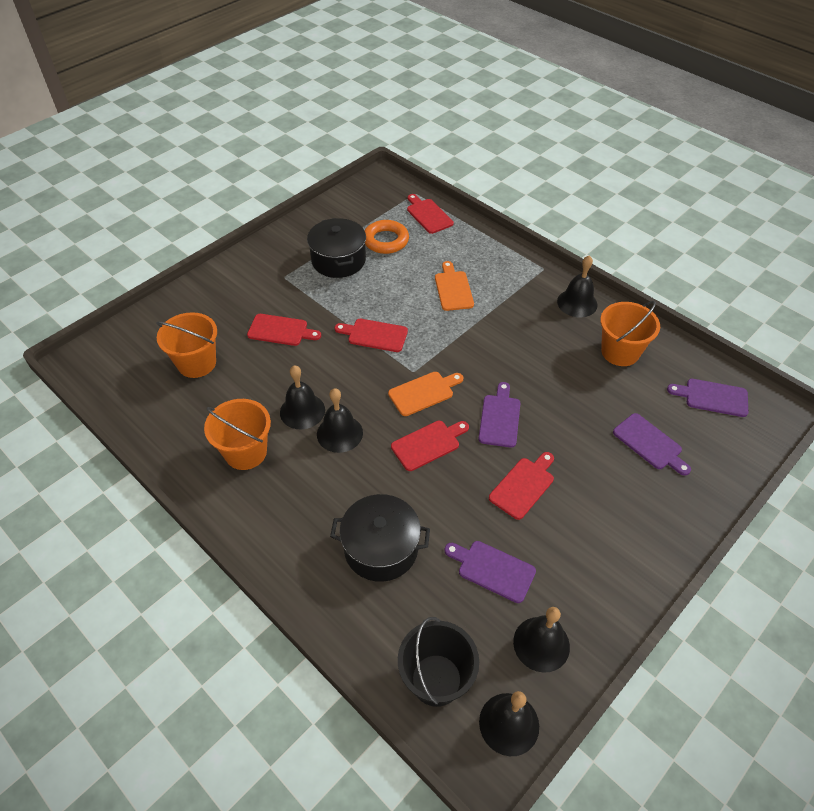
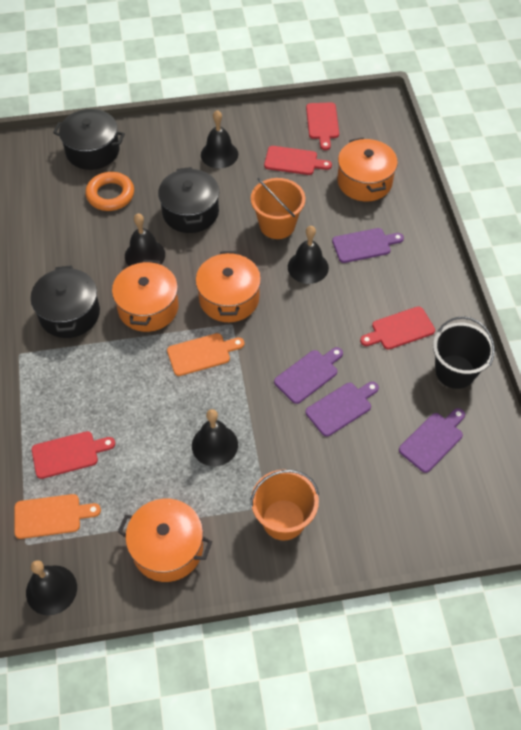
black pot: [307,218,366,278] [330,494,430,582] = 2 -> [30,265,100,338] [53,109,125,170] [158,167,219,233] = 3
orange bucket: [156,312,217,378] [204,399,271,470] [600,301,660,366] = 3 -> [250,469,319,540] [251,178,305,239] = 2
orange pot: none = 0 -> [112,260,179,332] [118,499,212,582] [195,251,261,322] [337,138,398,202] = 4
red cutting board: [247,314,321,346] [335,319,408,352] [391,421,469,471] [407,194,454,234] [489,452,554,520] = 5 -> [32,431,115,479] [264,146,332,175] [306,103,339,150] [360,306,435,350] = 4

